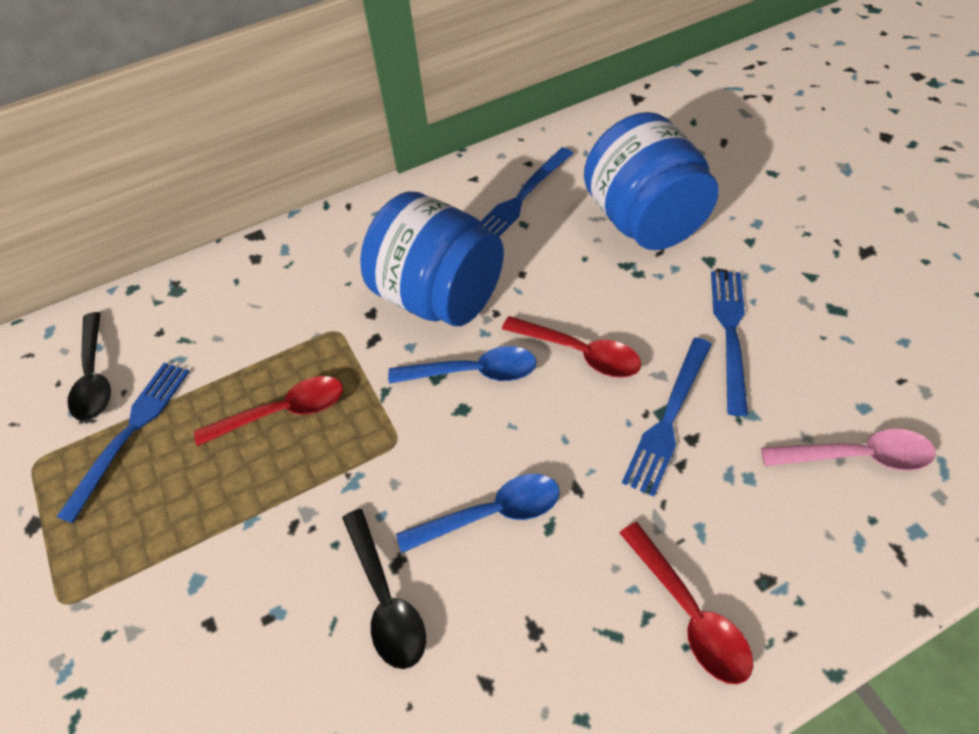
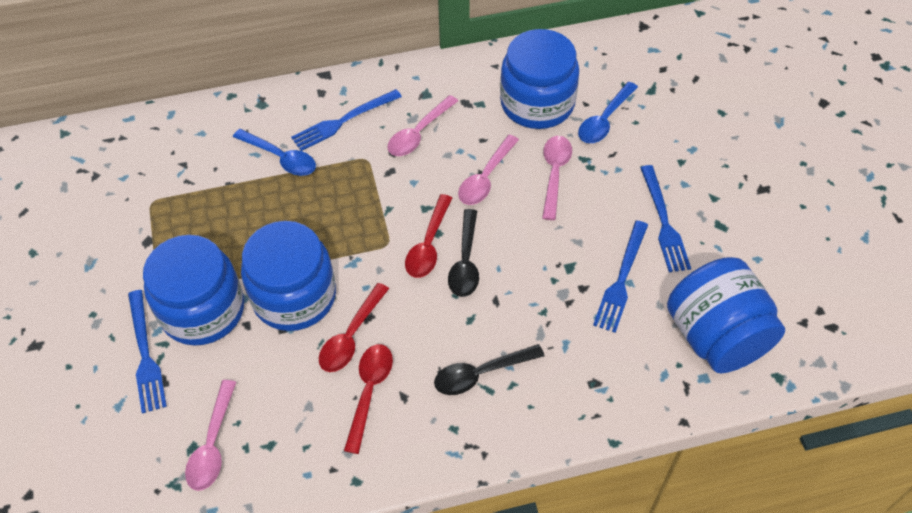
blue jar: [360,192,504,326] [584,112,719,250] = 2 -> [143,235,244,346] [241,221,336,331] [500,29,579,129] [667,257,785,373] = 4
pink spoon: [761,429,936,471] = 1 -> [185,380,236,491] [387,95,458,156] [458,135,519,205] [542,136,572,220] = 4

